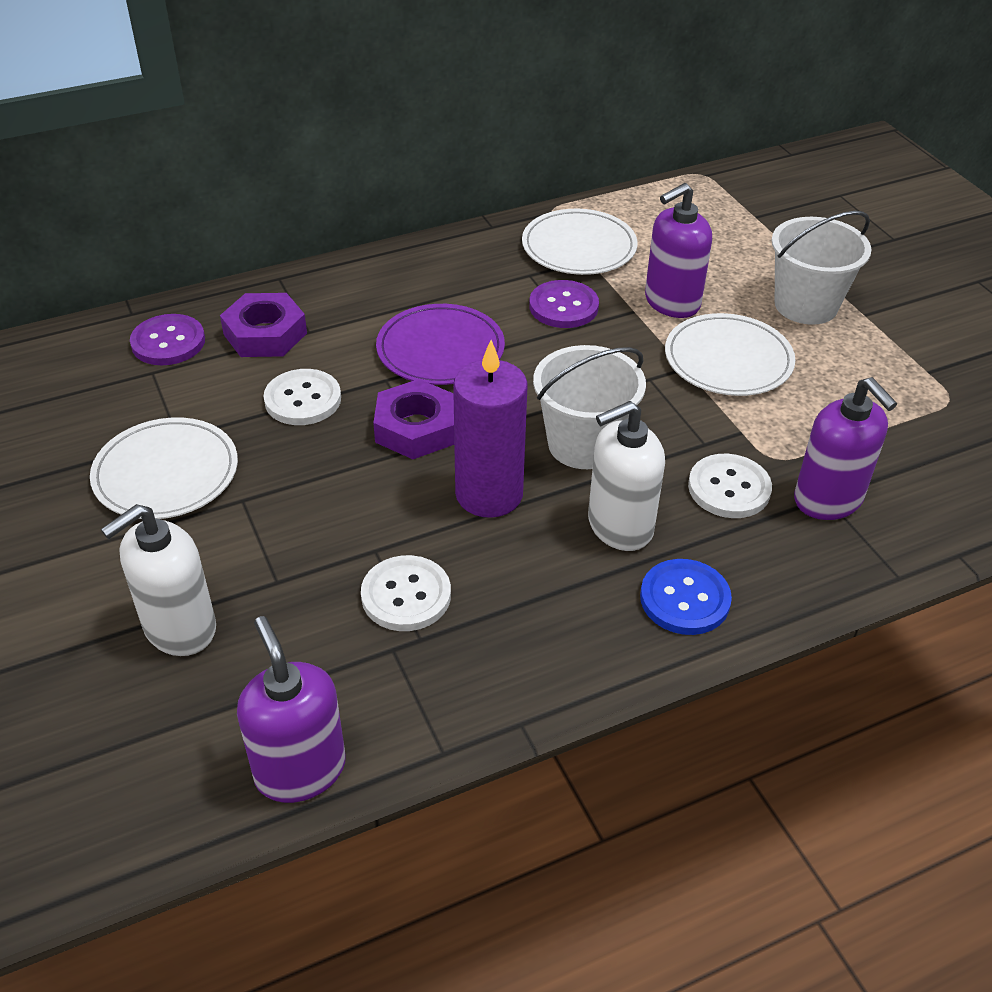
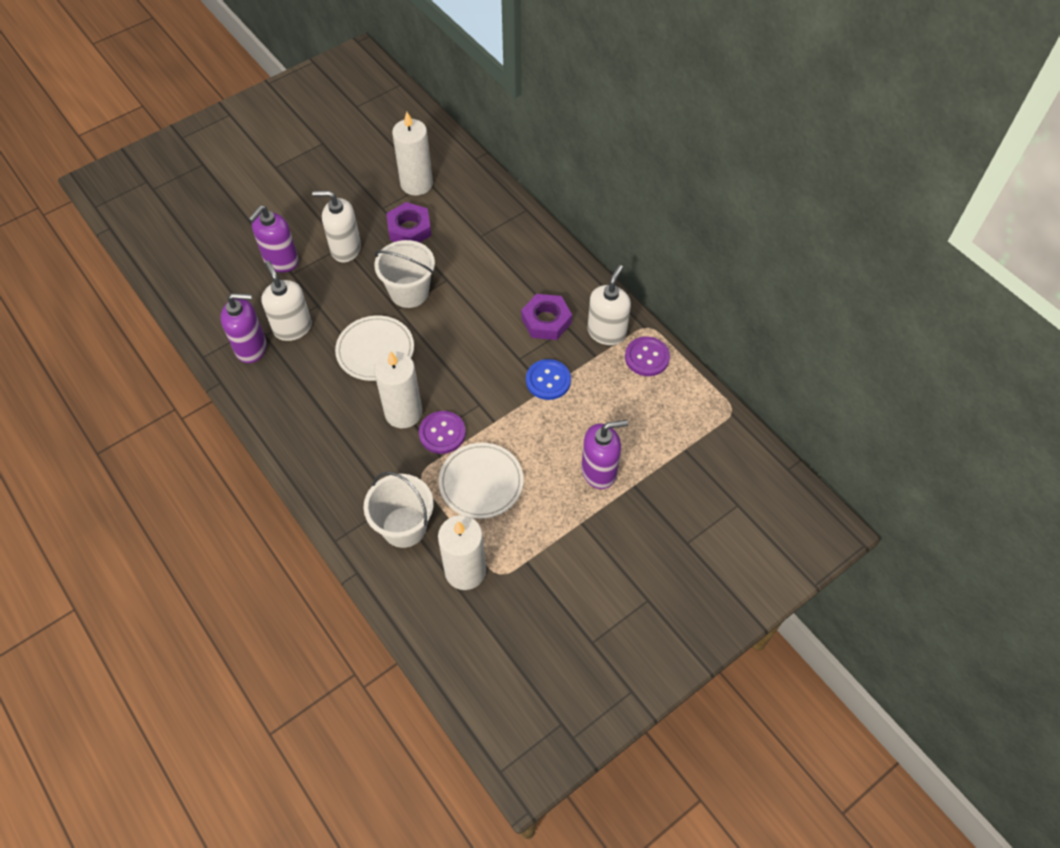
purple candle: [453,340,528,518] = 1 -> none = 0
purple plate: [376,304,505,385] = 1 -> none = 0
white button: [264,369,341,425] [361,555,451,631] [688,454,772,518] = 3 -> none = 0
white candle: none = 0 -> [374,351,422,428] [392,112,433,196] [438,515,486,590] = 3
white plate: [90,417,238,519] [522,209,638,275] [665,313,795,396] = 3 -> [335,316,414,381] [439,443,524,519] = 2
white soap dispenser: [101,504,216,656] [588,401,665,551] = 2 -> [261,261,312,341] [312,191,361,263] [588,265,631,345] = 3

